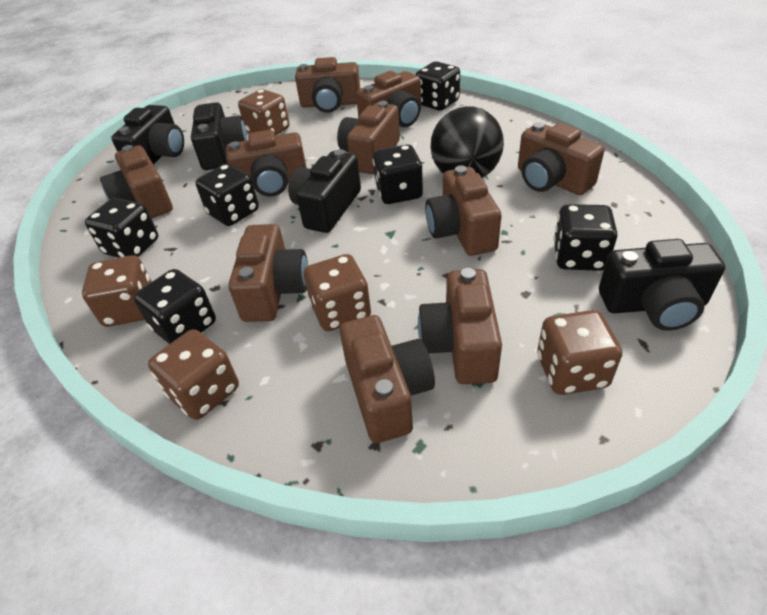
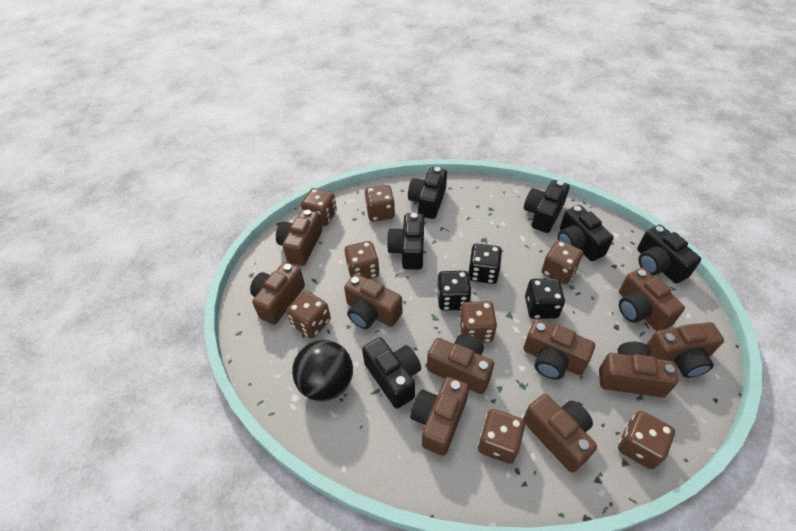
black camera: [111,105,184,165] [191,102,247,170] [288,149,361,233] [599,239,725,330] = 4 -> [362,337,421,409] [387,213,424,270] [408,167,447,219] [524,180,569,233] [558,205,614,261] [637,225,701,284] = 6
black dice: [85,198,158,258] [134,269,216,344] [196,164,259,226] [373,144,423,204] [416,61,460,111] [554,204,618,271] = 6 -> [437,271,472,310] [468,244,502,284] [525,278,565,319] = 3
brown dice: [82,255,152,327] [148,329,239,420] [238,89,289,136] [304,254,371,331] [537,310,622,395] = 5 -> [286,291,331,338] [301,188,337,226] [345,241,379,279] [365,185,395,222] [459,301,497,343] [478,409,525,464] [542,240,583,284] [618,411,675,469] = 8

